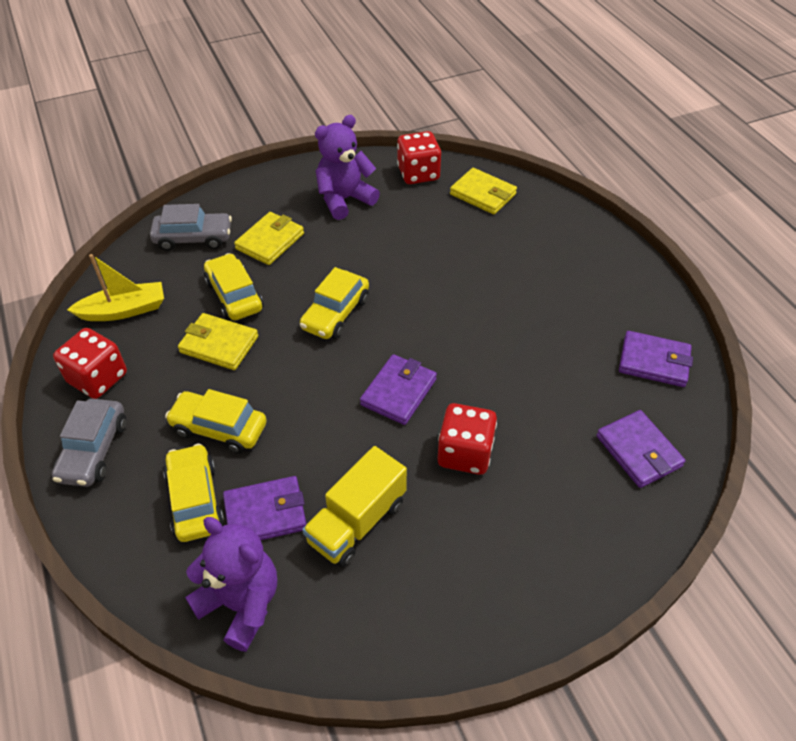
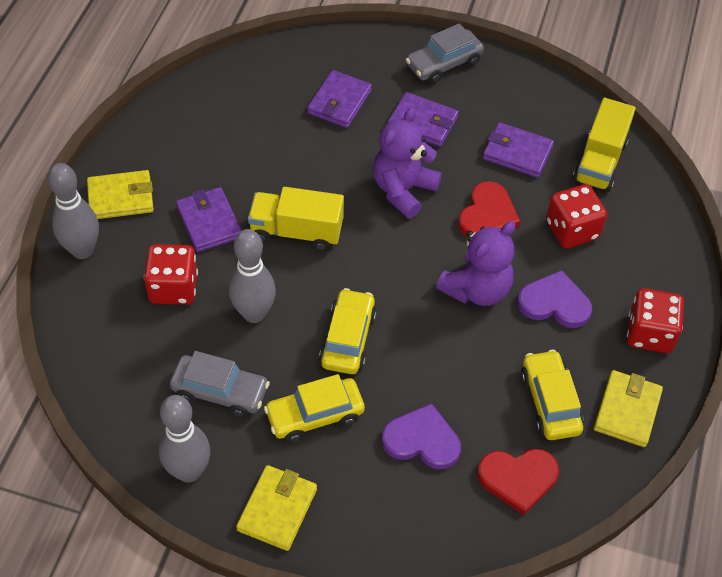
grey bowling pin: none = 0 -> [48,163,99,259] [159,395,210,483] [229,229,276,323] = 3
purple heart: none = 0 -> [382,403,461,469] [517,270,592,328] = 2
red heart: none = 0 -> [458,181,520,238] [477,449,559,515] = 2
yellow boat: [67,254,164,321] = 1 -> none = 0
yellow car: [163,443,224,542] [165,389,267,454] [204,253,263,321] [300,267,369,339] = 4 -> [264,374,365,443] [319,288,377,374] [521,350,584,440] = 3
yellow truck: [302,446,407,567] = 1 -> [248,187,344,251] [573,98,636,192] = 2

